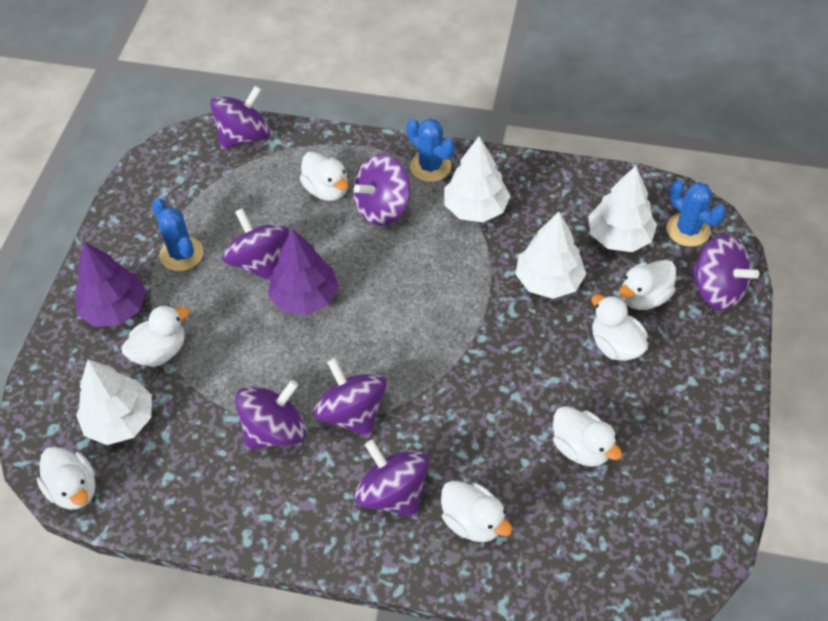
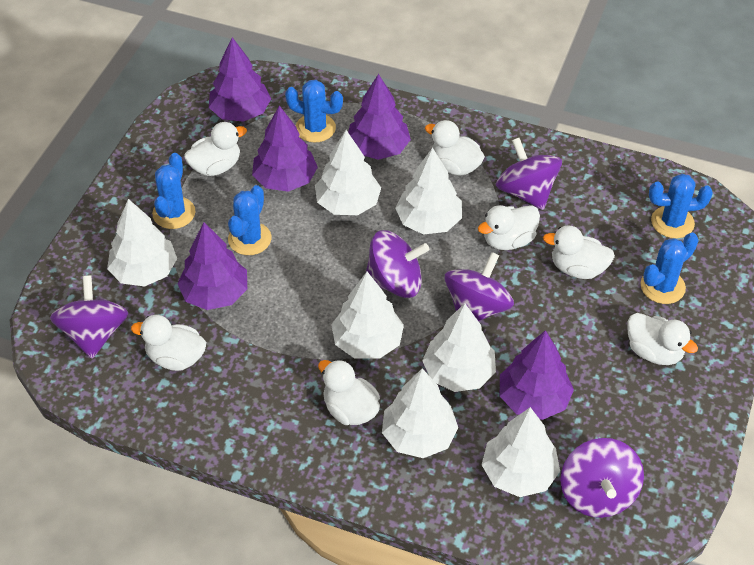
blue cactus: [152,198,204,271] [407,119,455,182] [666,180,726,247] = 3 -> [152,153,196,229] [228,185,271,255] [285,80,343,142] [640,233,699,304] [649,174,713,238] = 5
purple spinning top: [210,86,270,150] [222,208,289,281] [235,380,306,450] [313,358,387,437] [353,154,410,226] [355,440,429,517] [691,235,759,310] = 7 -> [50,275,128,359] [366,230,429,298] [445,252,514,321] [496,138,562,210] [560,438,644,518] = 5
purple tree: [75,242,146,327] [268,229,339,315] = 2 -> [177,222,247,310] [209,37,271,122] [252,105,318,192] [348,74,411,160] [500,330,574,420] = 5
white tree: [76,359,152,445] [444,137,510,222] [515,212,586,299] [588,166,657,252] = 4 -> [107,199,177,287] [315,130,381,215] [331,272,404,359] [382,369,458,458] [395,148,462,235] [422,303,496,392] [482,407,560,497] = 7

